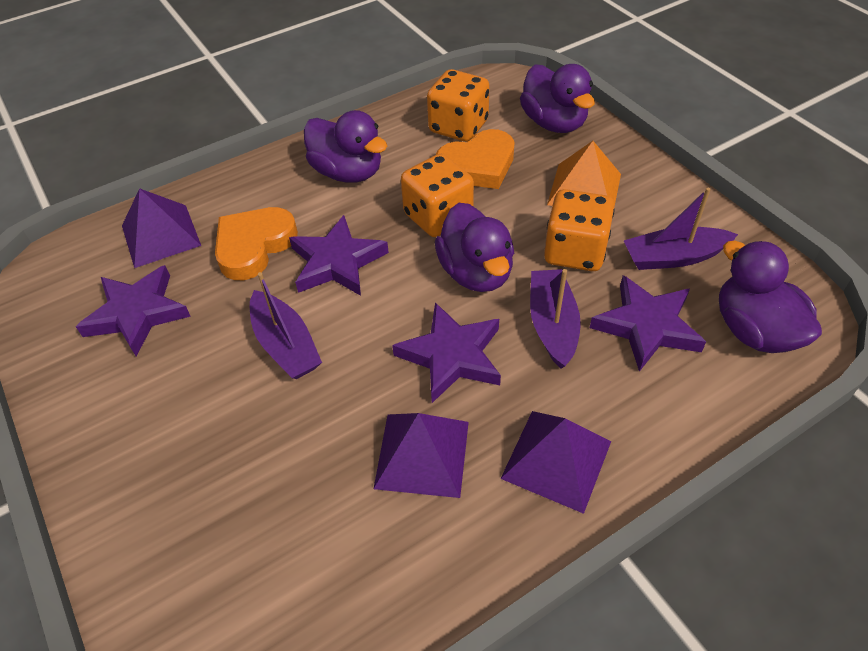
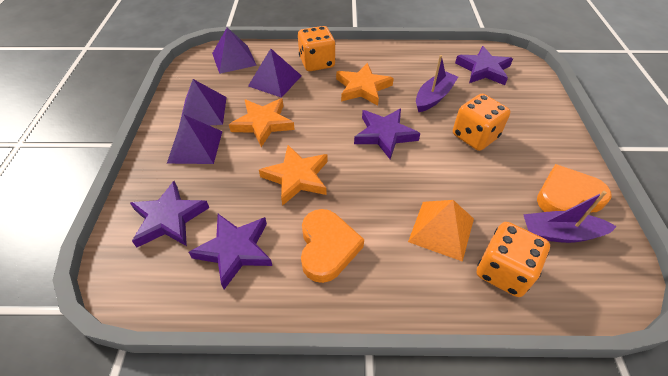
orange star: none = 0 -> [229,98,295,147] [259,145,328,206] [336,63,394,106] = 3
purple boat: [250,272,322,379] [530,269,581,369] [624,188,738,270] = 3 -> [416,55,458,112] [523,191,617,243] = 2
purple duck: [304,110,387,183] [435,203,514,292] [520,64,595,133] [719,241,822,353] = 4 -> none = 0
purple pyramid: [122,188,201,268] [374,413,469,498] [501,411,611,514] = 3 -> [167,114,223,164] [179,79,227,125] [212,27,257,74] [248,49,302,98] = 4

